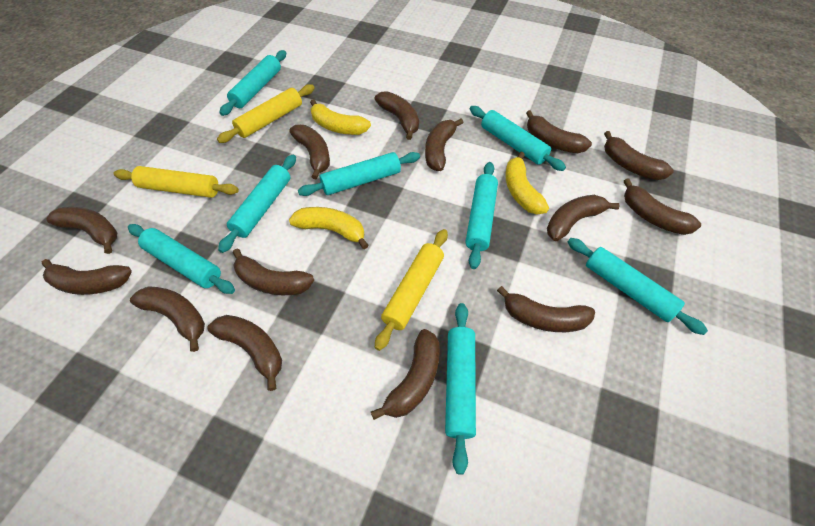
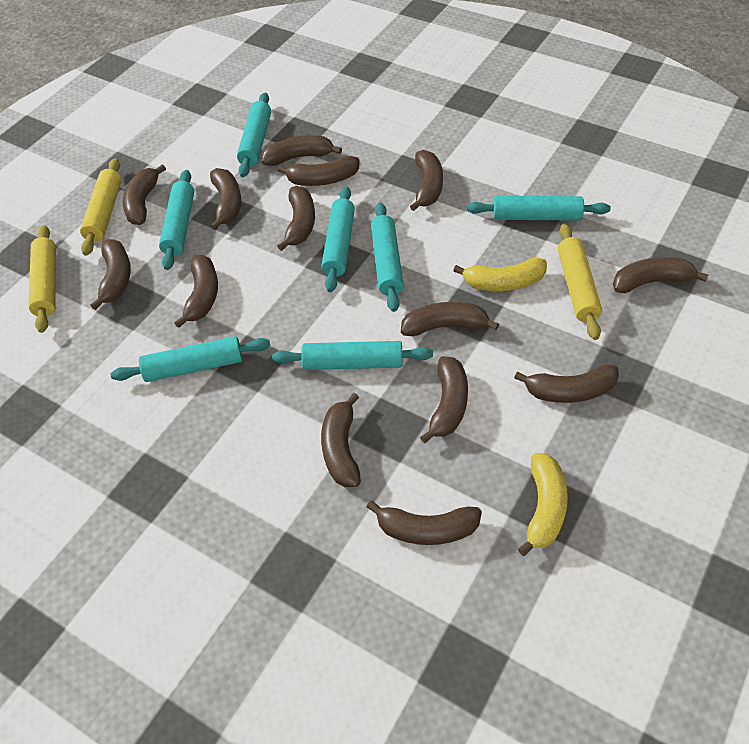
turquoise rolling pin: [128,224,235,294] [218,155,296,253] [219,50,286,116] [298,152,420,196] [445,303,476,475] [465,162,498,269] [470,106,566,171] [568,238,708,335] = 8 -> [110,336,270,382] [159,170,194,270] [237,93,271,177] [272,341,433,370] [321,186,355,292] [371,203,404,312] [467,196,611,221] = 7
yellow banana: [289,207,369,249] [310,99,371,135] [505,152,549,215] = 3 -> [453,258,547,291] [518,453,568,556] = 2

